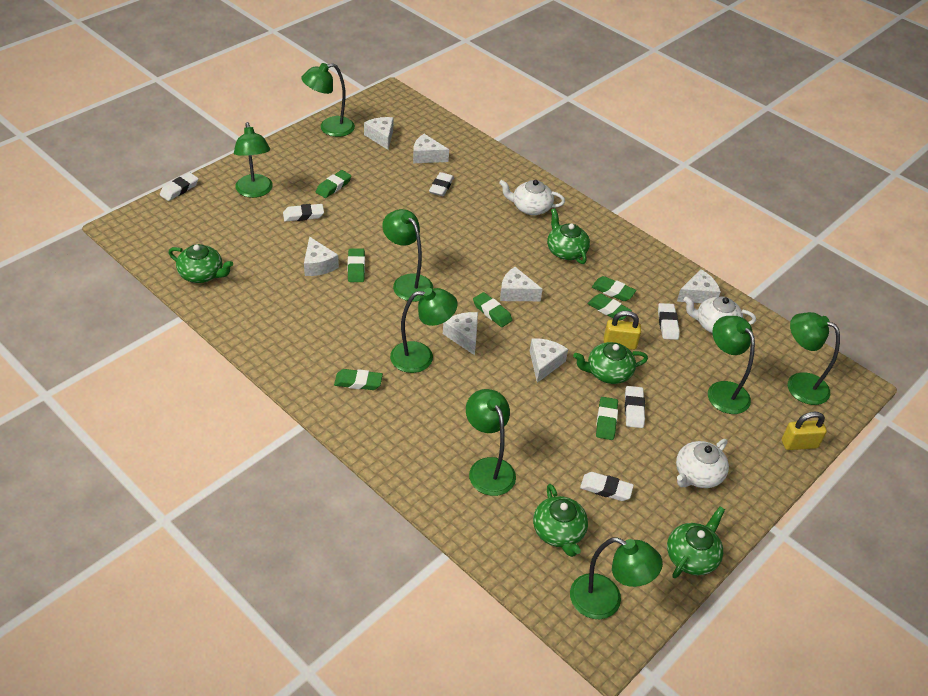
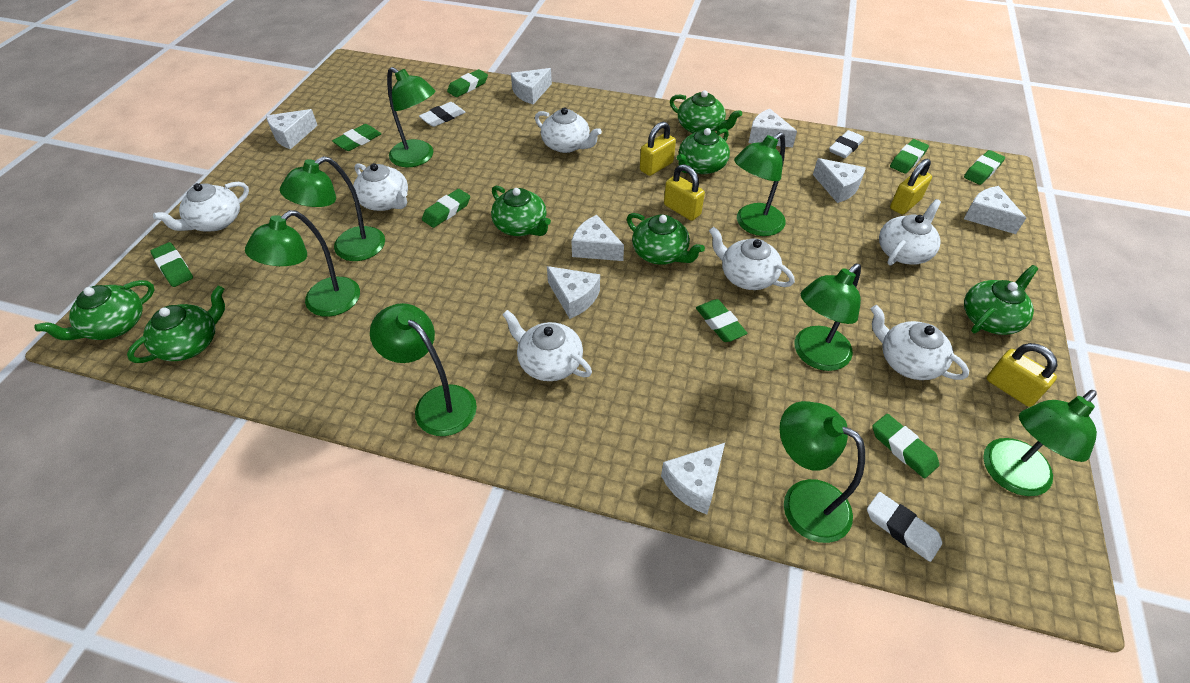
green eraser: [316,170,352,198] [334,369,383,390] [348,248,365,282] [473,292,513,327] [587,294,632,321] [592,276,636,301] [596,397,618,440] = 7 -> [150,242,193,287] [332,124,381,151] [422,189,470,228] [447,69,488,97] [696,299,747,342] [872,414,939,479] [890,139,929,174] [964,150,1005,185] = 8
green teapot: [168,244,233,283] [533,484,588,557] [547,208,590,264] [573,342,648,384] [667,506,725,578] = 5 -> [35,280,154,340] [127,286,225,363] [491,186,551,236] [627,213,705,265] [670,90,742,133] [677,128,730,174] [964,265,1038,335] = 7
white cheese: [304,236,339,276] [364,117,393,150] [413,134,449,163] [443,312,478,355] [500,267,543,301] [530,338,568,383] [677,269,721,303] = 7 -> [266,109,318,149] [511,68,552,104] [547,266,600,319] [571,215,624,261] [661,443,725,514] [748,109,797,147] [813,158,866,203] [964,186,1026,234] = 8
white eraser: [160,173,199,201] [283,204,324,222] [429,172,454,196] [580,472,634,501] [625,386,645,428] [658,303,680,340] = 6 -> [419,102,465,127] [829,130,864,158] [867,492,942,562] = 3
white teapot: [499,180,565,215] [676,439,729,488] [684,296,756,334] = 3 -> [153,182,249,232] [353,163,408,211] [502,310,592,381] [535,107,602,153] [709,227,795,290] [871,305,969,380] [879,199,941,265] = 7
yellow padlock: [604,311,641,350] [782,412,827,450] = 2 -> [640,122,676,176] [664,164,705,221] [890,159,932,215] [987,343,1058,407] = 4

